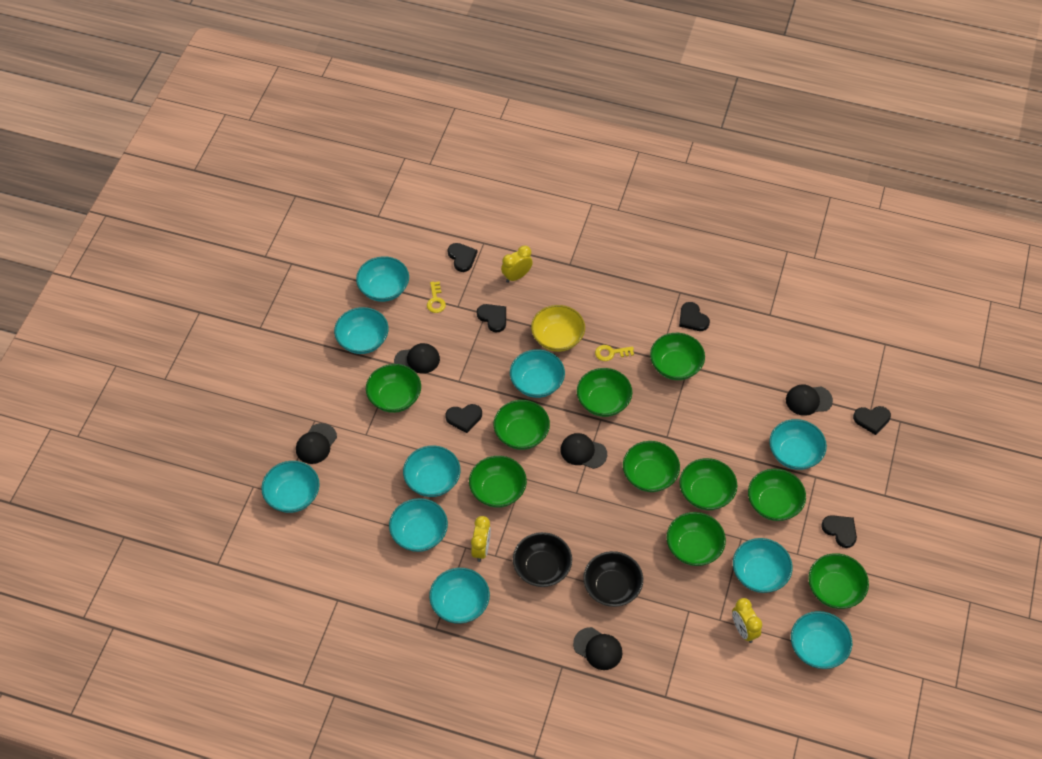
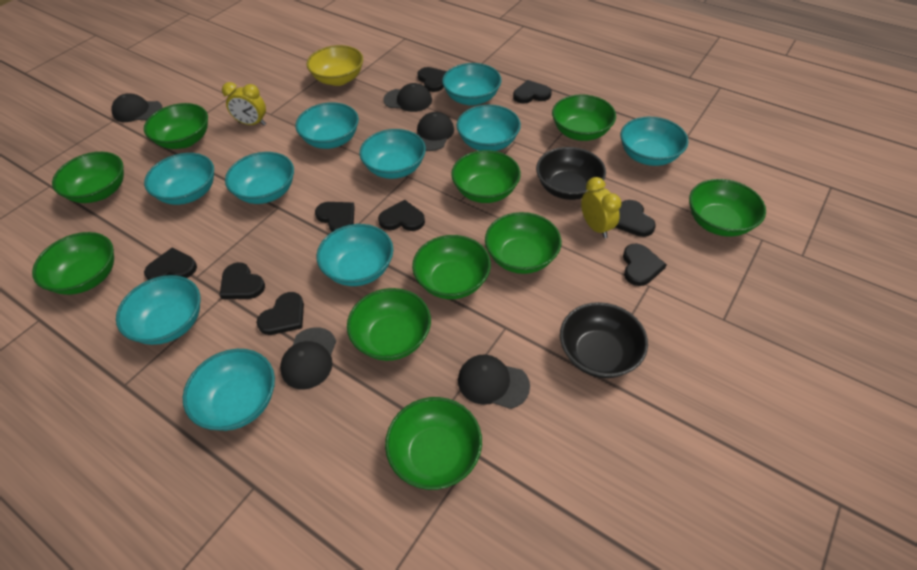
black heart: [445,404,482,433] [447,243,478,272] [477,304,506,332] [679,302,710,331] [821,515,857,548] [853,406,891,435] = 6 -> [144,247,197,280] [219,262,265,299] [257,292,304,335] [315,202,355,232] [378,200,425,231] [417,67,447,92] [513,80,552,103] [615,200,656,237] [623,244,667,286] = 9
yellow clock: [471,516,491,562] [501,246,533,283] [732,598,762,643] = 3 -> [222,82,266,125] [581,177,622,238] = 2
yellow key: [427,281,446,313] [595,345,634,361] = 2 -> none = 0

